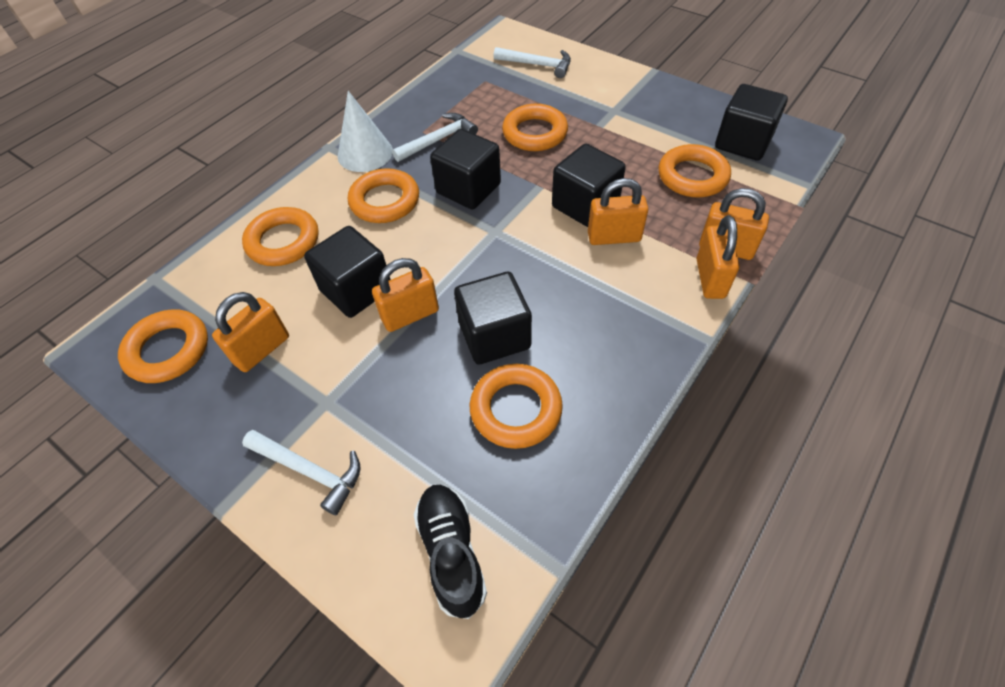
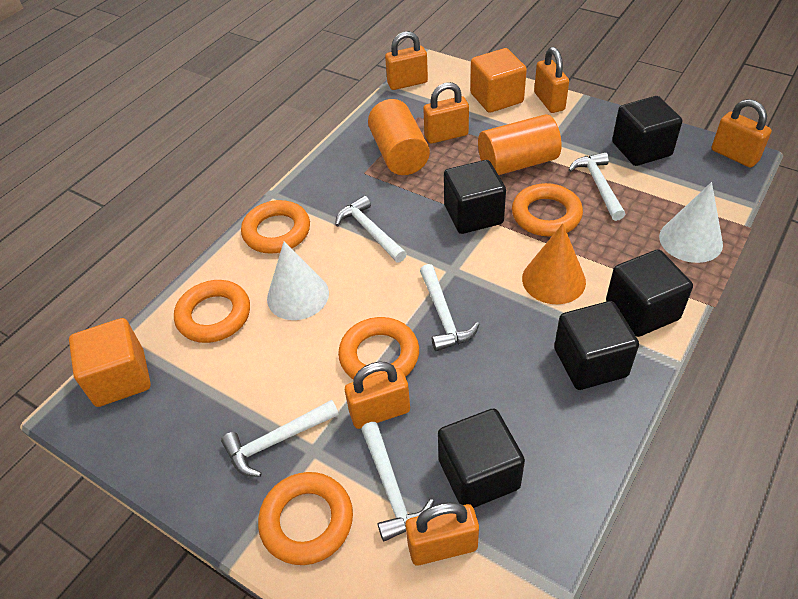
black shoe: [414,485,487,619] = 1 -> none = 0
orange cone: none = 0 -> [522,224,586,304] = 1
orange cube: none = 0 -> [69,318,151,407] [470,48,527,113] = 2
orange cylinder: none = 0 -> [368,99,430,175] [478,114,562,175] = 2
orange padlock: [212,292,289,372] [372,258,439,332] [588,178,648,245] [697,215,739,299] [699,188,769,260] = 5 -> [345,361,410,429] [385,31,428,90] [405,502,479,565] [423,82,469,144] [534,47,569,113] [712,99,772,168] = 6
orange ring: [118,309,208,383] [242,207,319,266] [348,168,419,223] [470,364,563,449] [502,104,568,151] [658,144,731,197] = 6 -> [174,280,250,343] [241,200,310,254] [258,472,353,565] [338,317,419,380] [512,183,583,236] = 5
white cone: [338,91,393,172] = 1 -> [267,241,329,320] [659,182,723,263] = 2
white hammer: [242,430,361,515] [392,113,478,162] [493,47,571,78] = 3 -> [221,400,339,477] [335,196,407,263] [361,422,434,541] [420,264,480,351] [568,152,625,221] = 5

